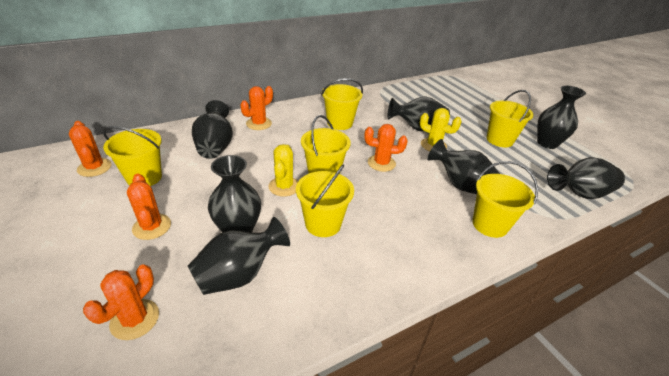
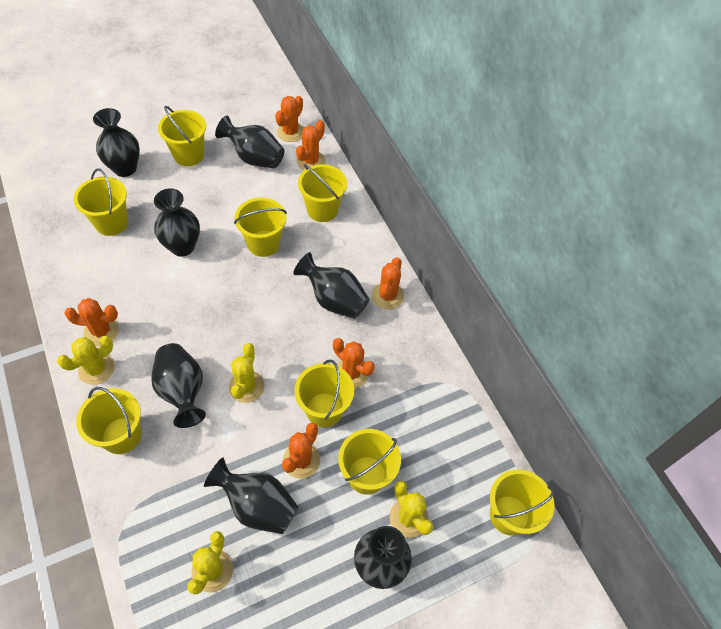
orange cactus: [69,121,112,177] [83,264,159,340] [127,174,171,240] [240,86,273,130] [365,124,408,172] = 5 -> [64,298,119,346] [275,96,304,142] [282,423,320,479] [296,120,325,170] [333,338,375,388] [372,257,404,309] = 6
yellow bucket: [103,126,162,186] [296,165,354,237] [301,115,351,174] [321,78,363,130] [472,161,538,238] [486,90,534,147] = 6 -> [74,169,128,236] [76,387,142,454] [158,106,206,166] [234,198,287,257] [295,360,354,427] [298,164,347,222] [338,429,401,495] [490,469,555,536] = 8
yellow cactus: [268,144,298,197] [420,108,462,151] = 2 -> [57,336,115,385] [187,531,233,595] [229,343,265,403] [389,481,434,538] = 4

